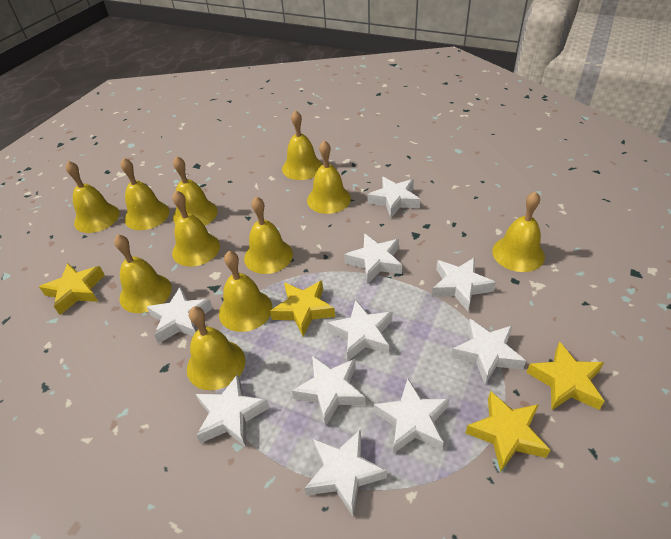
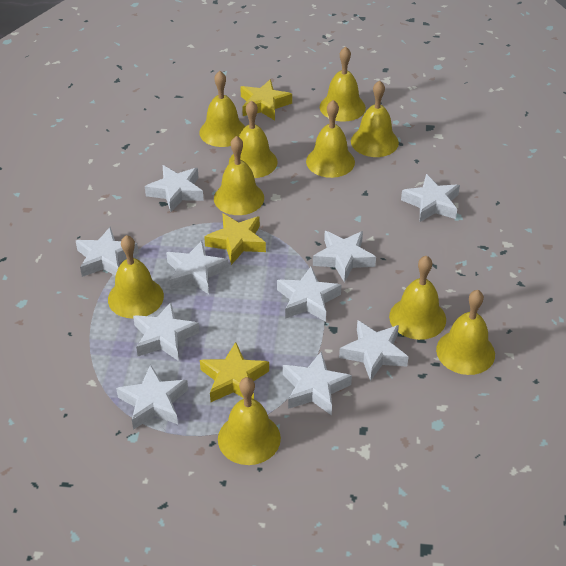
yellow bell: [66,161,119,233] [114,234,172,313] [121,158,170,230] [172,190,220,266] [173,156,218,226] [187,306,245,390] [219,251,272,332] [244,196,293,274] [282,110,323,180] [307,140,351,214] [492,191,545,272] = 11 -> [108,235,164,319] [199,71,245,147] [214,136,264,215] [218,377,281,465] [229,100,278,178] [306,100,355,178] [320,46,366,122] [351,80,399,157] [389,256,446,340] [436,290,495,375] = 10
yellow star: [39,263,104,315] [270,281,335,336] [466,391,550,472] [526,341,605,411] = 4 -> [200,342,269,402] [204,213,266,265] [240,79,292,120] = 3

